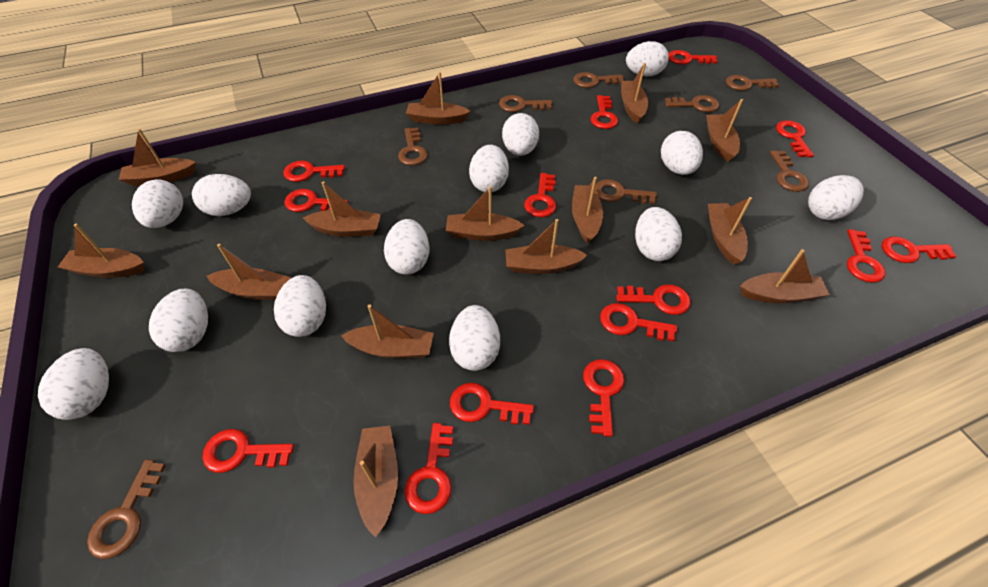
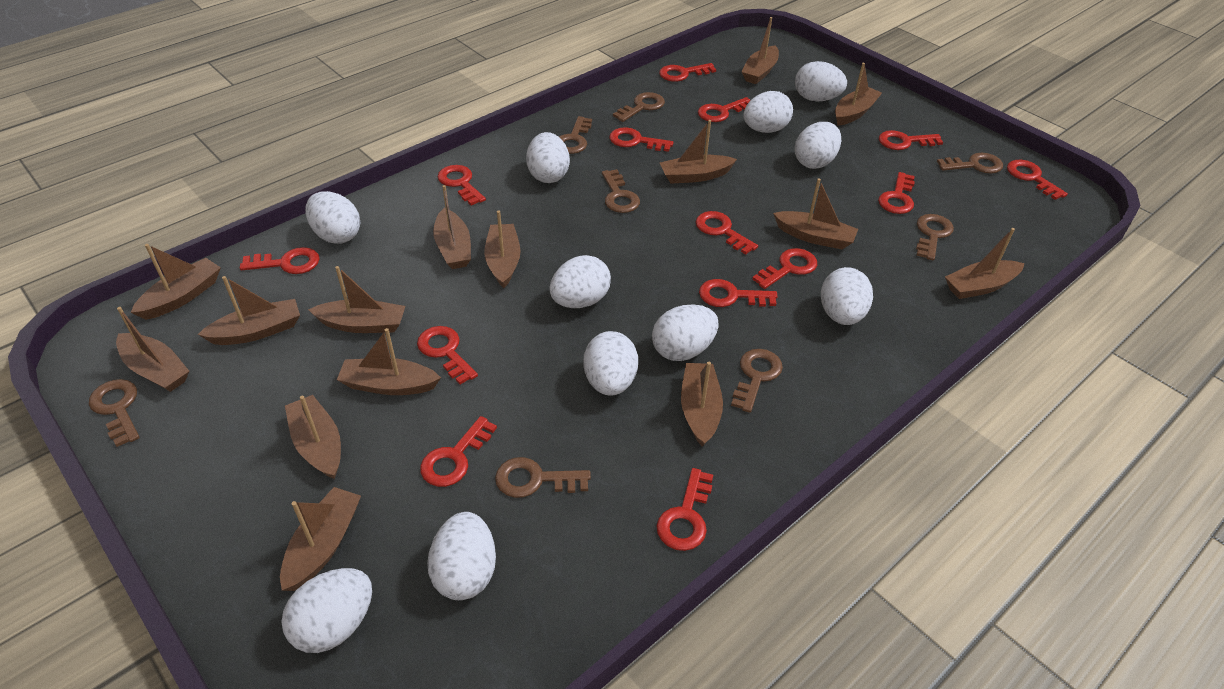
brown boat: [58,224,144,278] [119,129,196,186] [207,244,291,300] [303,181,381,237] [341,305,434,358] [353,426,398,538] [406,72,471,125] [446,186,525,241] [505,219,587,274] [572,177,603,243] [621,63,648,123] [706,99,743,162] [708,197,752,265] [740,249,830,304] = 14 -> [116,307,189,392] [131,244,221,320] [198,276,300,345] [280,487,361,591] [285,395,341,479] [308,266,405,333] [337,328,441,395] [433,185,471,269] [484,211,521,288] [660,120,737,184] [681,362,723,447] [742,17,779,84] [773,178,858,250] [835,63,882,126] [945,228,1024,299] = 15
white egg: [38,348,109,420] [132,179,183,228] [149,289,208,352] [192,174,251,216] [274,275,326,337] [384,219,430,275] [449,305,500,371] [469,145,509,193] [502,113,539,156] [626,41,669,76] [635,207,682,261] [661,131,703,175] [808,175,864,220] = 13 -> [281,568,372,653] [305,191,360,244] [427,512,496,600] [526,132,570,183] [549,255,611,308] [583,331,638,396] [652,305,719,361] [743,91,793,133] [795,61,847,101] [795,122,841,169] [821,267,873,325] = 11

